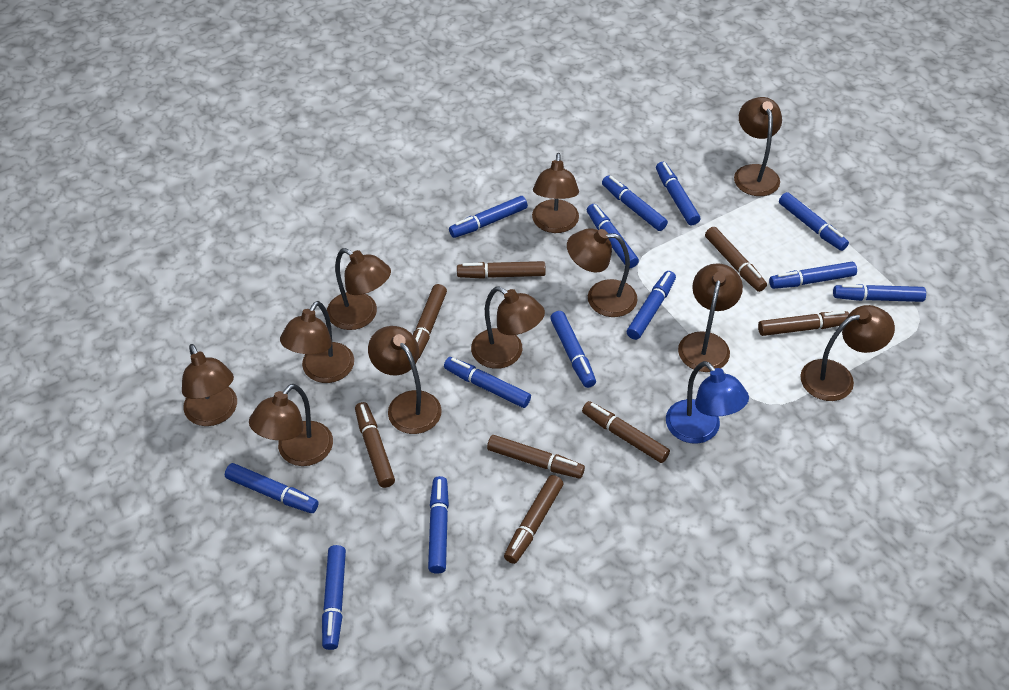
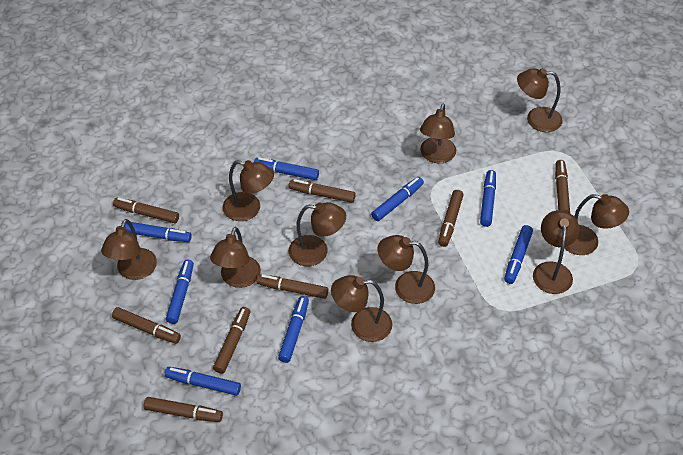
blue lamp: [666,361,749,444] = 1 -> none = 0
blue marker: [225,463,319,513] [322,545,346,650] [428,476,449,574] [444,357,531,408] [449,196,528,238] [550,311,596,388] [587,204,639,268] [602,176,668,231] [627,271,676,340] [656,162,700,225] [769,262,857,289] [779,192,849,251] [833,284,926,302] = 13 -> [125,222,192,242] [165,367,241,396] [166,260,194,324] [254,157,319,180] [278,296,309,363] [371,177,424,221] [480,170,496,227] [504,225,533,284] = 8
brown lamp: [182,344,237,426] [249,384,333,466] [280,301,354,383] [327,248,391,330] [368,326,442,434] [471,287,545,369] [532,153,579,233] [567,228,638,317] [678,263,743,372] [734,97,782,196] [800,305,895,401] = 11 -> [101,219,157,280] [210,227,261,288] [223,160,274,221] [289,202,346,266] [331,275,392,342] [378,235,435,304] [420,103,456,163] [517,68,563,132] [533,210,579,294] [564,194,629,255] = 10

